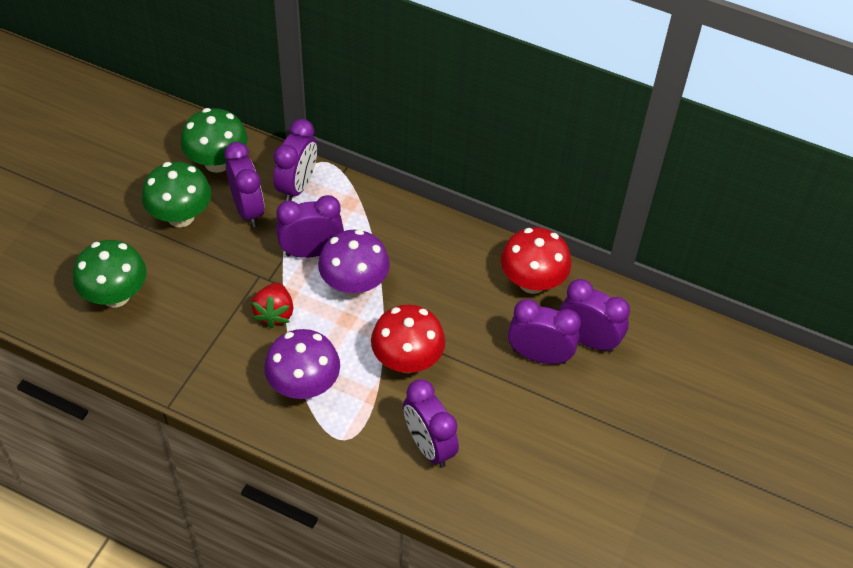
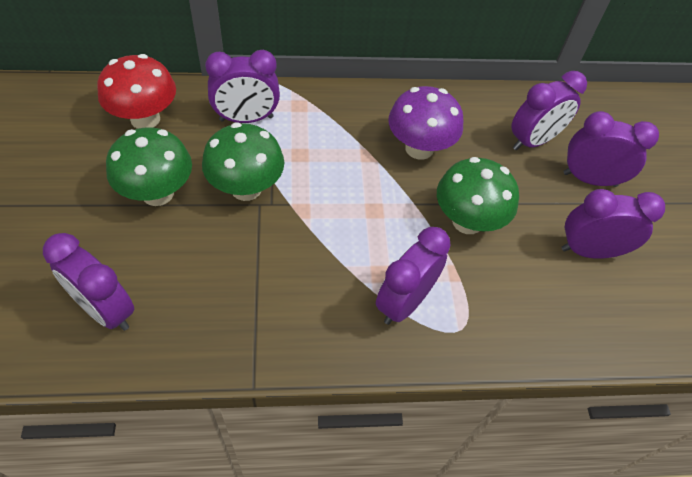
purple mushroom: [264,329,340,399] [318,229,390,297] = 2 -> [388,86,463,160] = 1
red mushroom: [371,305,445,373] [501,227,571,294] = 2 -> [97,54,176,129] = 1
red strawberry: [251,282,294,328] = 1 -> none = 0

